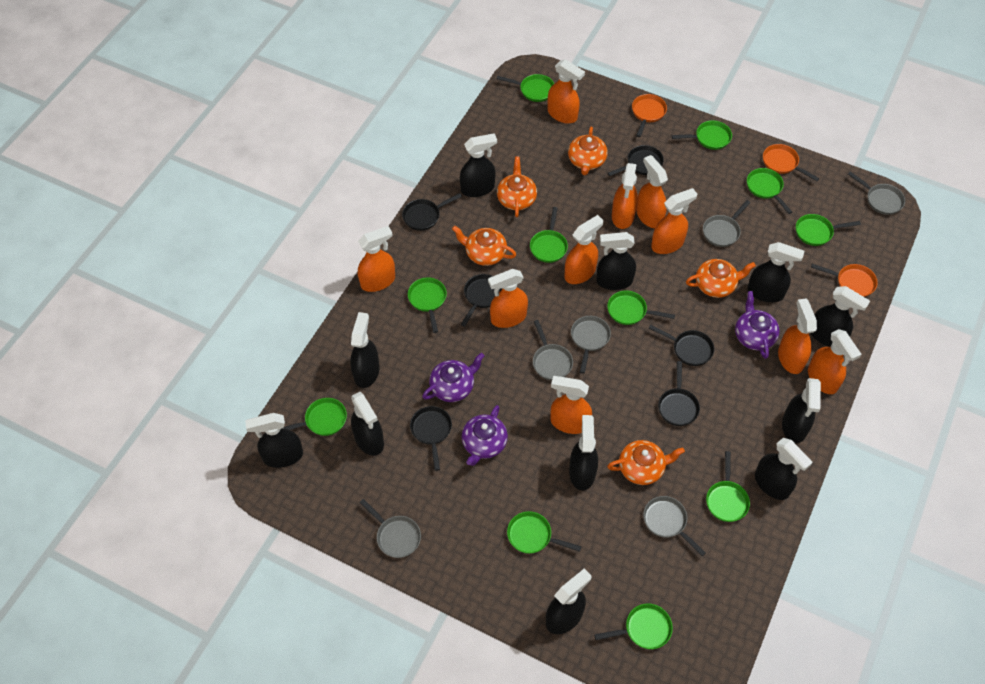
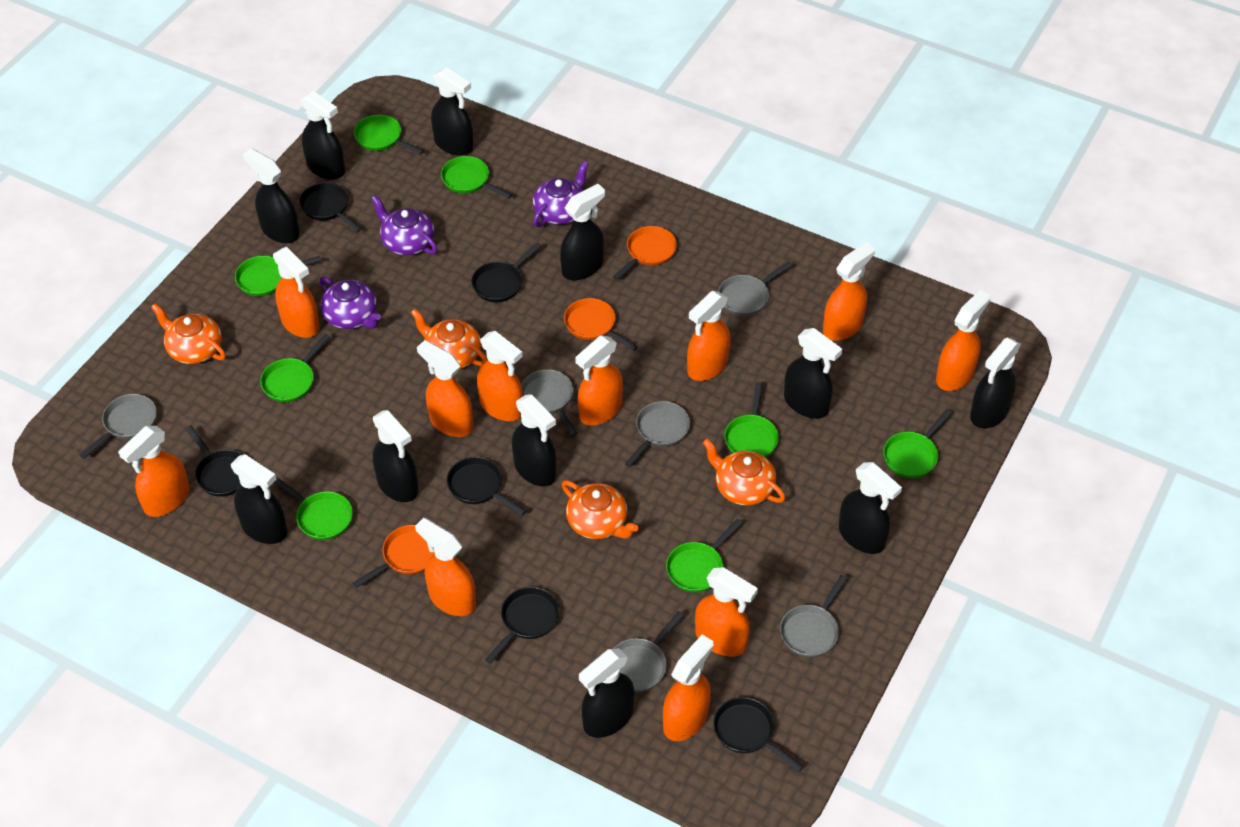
green pan: [284,398,347,436] [408,277,447,333] [496,74,554,102] [507,511,582,554] [530,207,568,263] [594,603,673,649] [607,291,675,325] [672,120,732,150] [706,451,750,522] [747,168,792,214] [796,214,861,246] = 11 -> [235,256,321,296] [260,334,330,402] [273,477,353,540] [354,115,424,154] [441,156,512,199] [666,519,742,593] [724,382,779,457] [883,409,952,478] = 8
orange spray bottle: [358,226,395,292] [488,269,528,328] [548,59,585,124] [551,376,592,434] [564,215,603,284] [612,163,638,229] [636,155,668,229] [651,188,697,254] [778,298,817,374] [808,329,862,394] = 10 -> [118,426,190,517] [273,247,320,338] [415,518,476,616] [417,340,473,437] [477,331,523,421] [575,335,623,426] [663,634,714,741] [687,291,731,381] [695,567,758,656] [823,242,875,341] [936,290,991,391] = 11
orange teapot: [452,226,516,266] [497,156,537,217] [568,127,607,175] [607,440,685,485] [686,259,756,298] = 5 -> [151,303,226,364] [411,309,488,369] [562,480,638,539] [703,438,785,506] = 4

